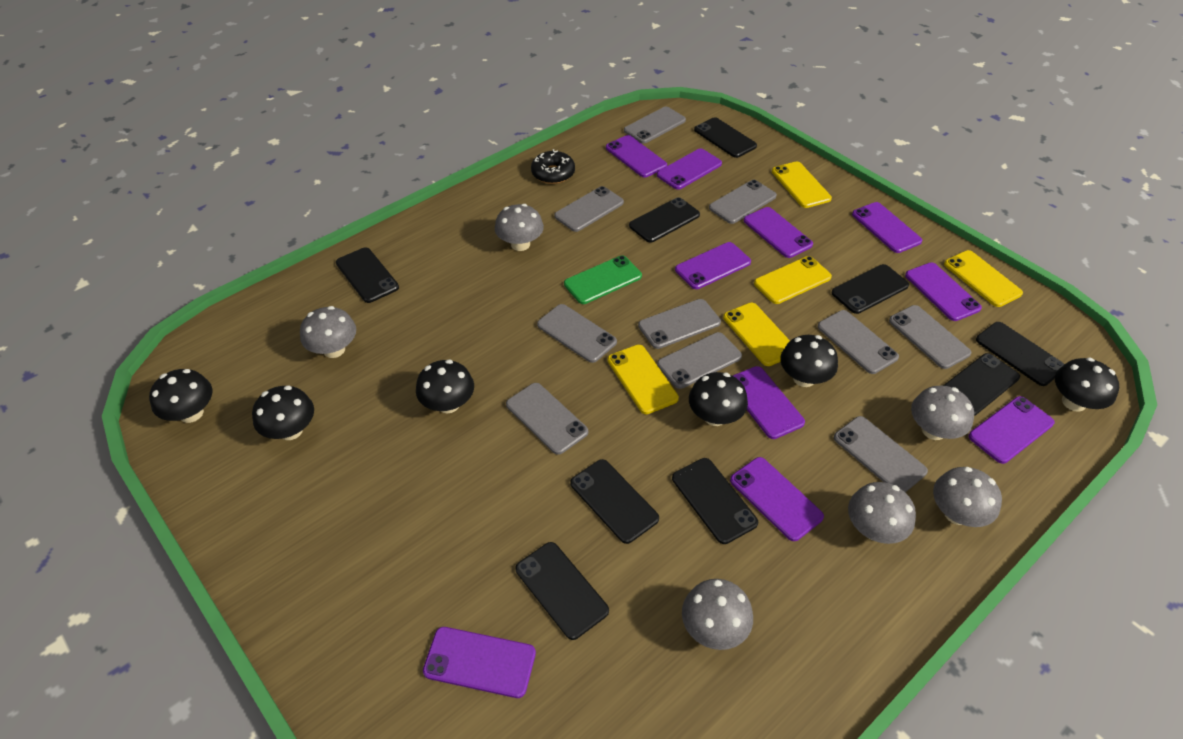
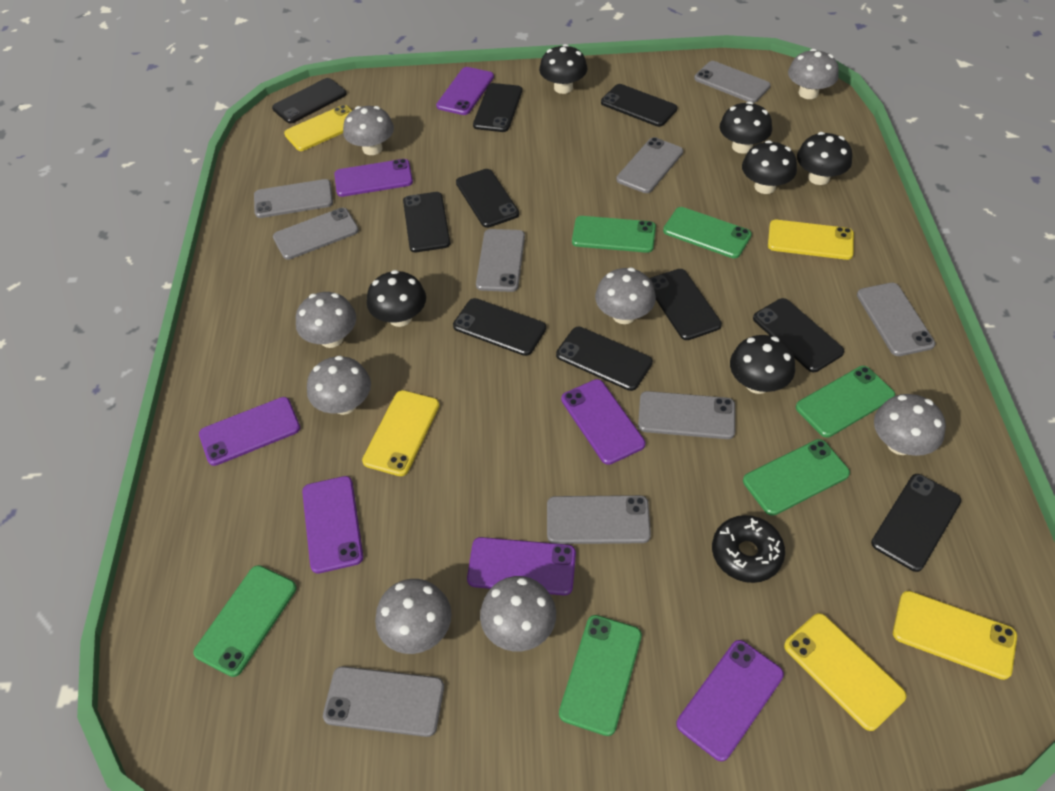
black phone: [336,247,399,303] [515,542,609,640] [570,459,659,544] [629,197,700,243] [672,458,758,544] [694,117,757,158] [831,264,909,314] [943,353,1020,416] [976,322,1064,386] = 9 -> [272,78,346,124] [403,192,450,252] [453,298,546,356] [456,169,519,228] [473,83,522,132] [556,327,653,391] [601,84,677,127] [649,269,722,340] [753,298,844,372] [871,474,961,572] = 10
green phone: [564,255,642,304] = 1 -> [193,565,297,677] [559,615,642,736] [572,216,656,253] [663,207,752,258] [743,439,850,516] [796,366,895,438] = 6
grey mushroom: [300,306,356,358] [495,204,544,251] [682,579,753,650] [848,482,916,544] [911,386,974,440] [933,467,1002,527] = 6 -> [296,292,356,348] [307,356,371,415] [343,106,394,155] [375,579,452,654] [480,576,556,651] [595,268,656,324] [788,49,839,99] [874,394,946,456] = 8
grey phone: [506,383,588,455] [537,304,617,363] [554,186,624,232] [624,107,686,144] [638,299,721,349] [657,332,742,389] [709,180,777,224] [817,310,899,374] [834,416,928,492] [889,305,971,369] = 10 -> [254,179,333,218] [273,208,359,260] [323,666,444,737] [476,229,525,292] [547,495,651,544] [616,137,683,193] [638,391,735,439] [694,61,771,103] [857,283,935,356] = 9
purple phone: [423,627,536,698] [606,135,667,177] [657,149,722,190] [675,242,751,289] [730,457,824,541] [733,366,805,439] [743,207,813,258] [852,202,922,253] [905,262,982,321] [968,396,1055,464] = 10 -> [199,397,300,466] [302,476,363,574] [334,159,413,197] [436,67,494,115] [467,537,576,595] [561,379,645,465] [676,640,784,761] = 7

